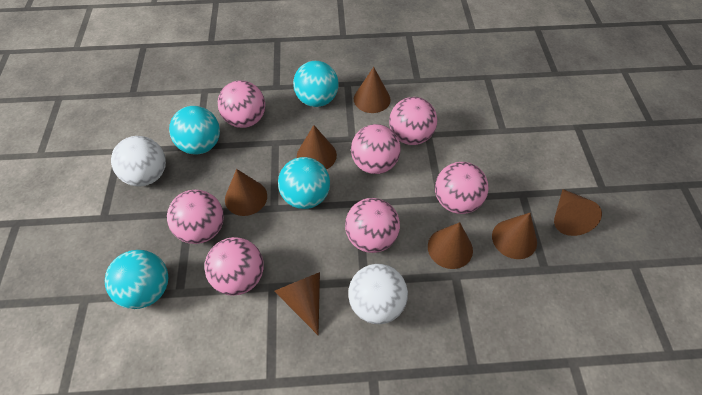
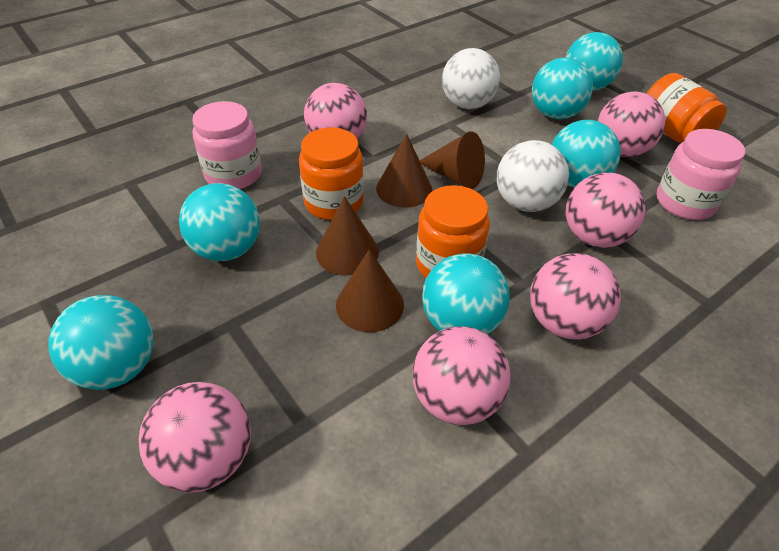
brown cone: [225,169,267,216] [274,272,320,335] [297,125,337,170] [354,67,391,113] [428,222,473,269] [492,213,537,259] [554,189,602,236] = 7 -> [316,196,379,276] [336,249,404,332] [376,134,432,208] [420,131,485,189] = 4
orange jar: none = 0 -> [299,128,364,220] [416,185,490,278] [646,73,727,143] = 3
pink ball: [167,190,224,244] [204,237,264,296] [218,80,265,128] [345,198,400,253] [351,124,401,174] [389,97,437,145] [435,162,489,214] = 7 -> [139,382,251,493] [304,83,367,139] [413,326,511,425] [530,253,621,339] [566,172,646,248] [598,92,666,157] = 6
pink jar: none = 0 -> [192,101,262,189] [656,129,745,220] = 2
turquoise ball: [105,250,168,309] [169,106,220,155] [278,157,330,209] [293,61,339,107] = 4 -> [49,295,154,390] [179,183,260,261] [422,253,510,335] [532,58,593,119] [552,120,620,188] [566,32,623,91] = 6

